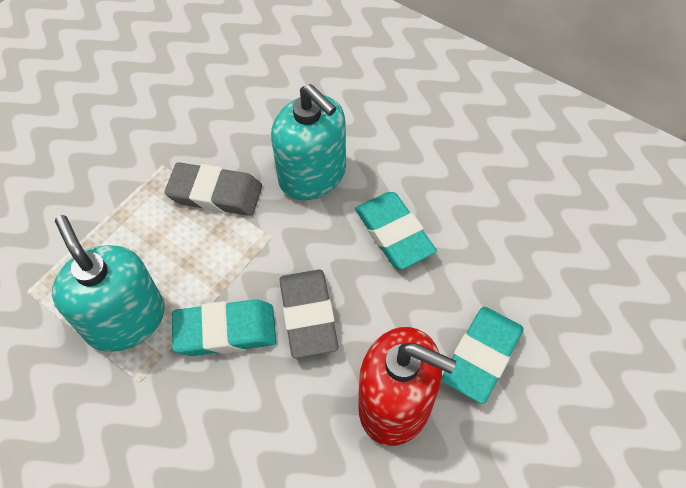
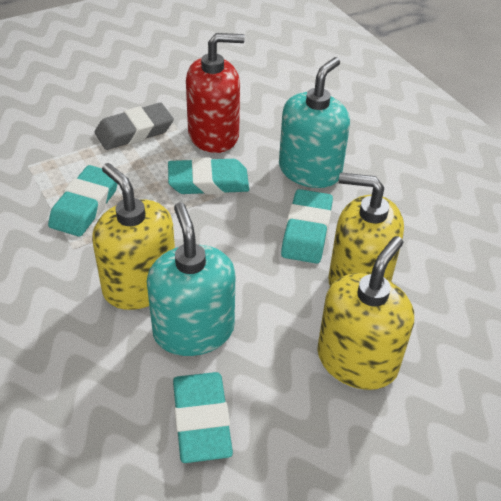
grey eraser: [164,162,262,216] [280,270,339,359] = 2 -> [95,103,174,150] = 1
turquoise eraser: [172,299,277,356] [355,192,437,269] [441,307,524,404] = 3 -> [48,165,117,237] [168,157,249,195] [173,372,233,463] [281,189,333,264] = 4
yellow soap dispenser: none = 0 -> [92,163,175,310] [317,236,414,390] [329,172,404,286] = 3

